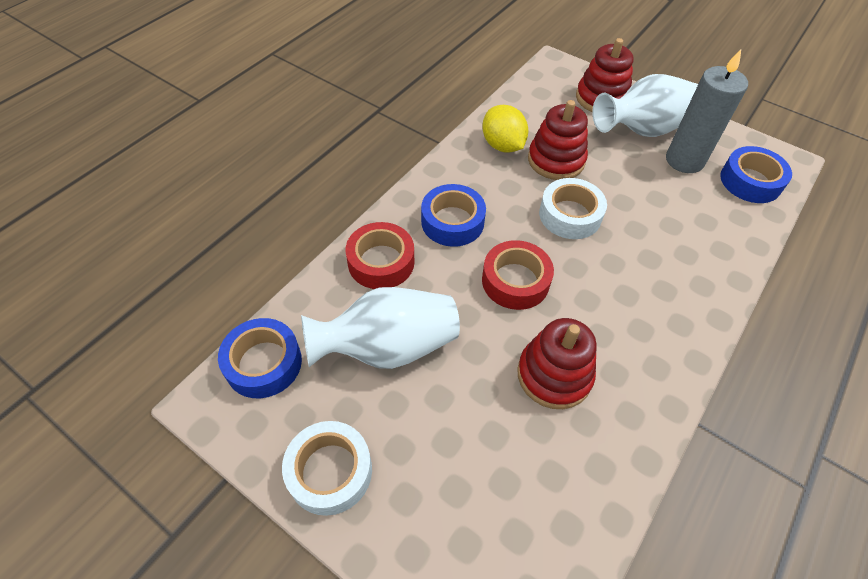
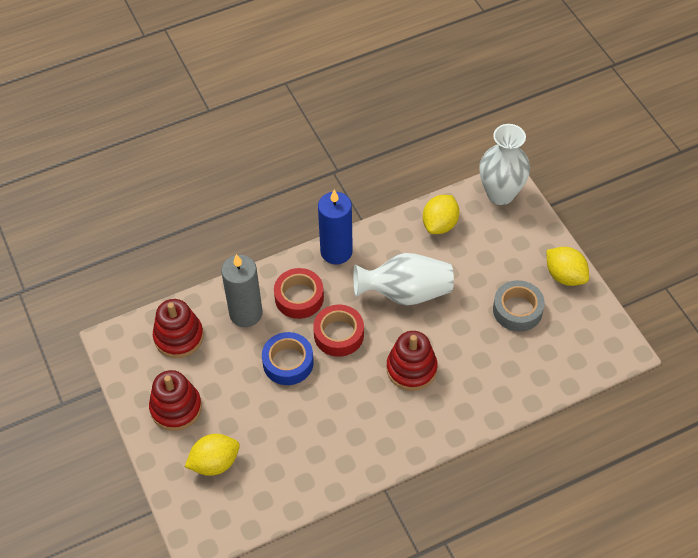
blue candle: none = 0 -> [318,190,353,264] = 1
blue tape: [218,318,302,398] [421,184,486,247] [720,146,792,203] = 3 -> [262,332,314,385] = 1
grey tape: none = 0 -> [493,280,545,332] = 1
white tape: [282,421,372,516] [539,178,607,239] = 2 -> none = 0
yellow lemon: [482,105,528,153] = 1 -> [185,434,240,476] [423,195,459,234] [547,247,589,286] = 3

